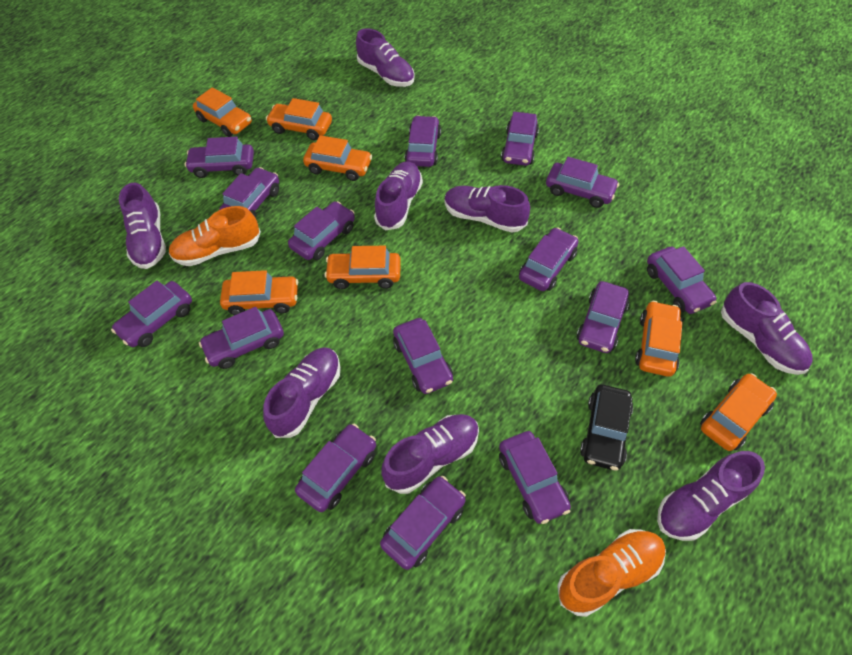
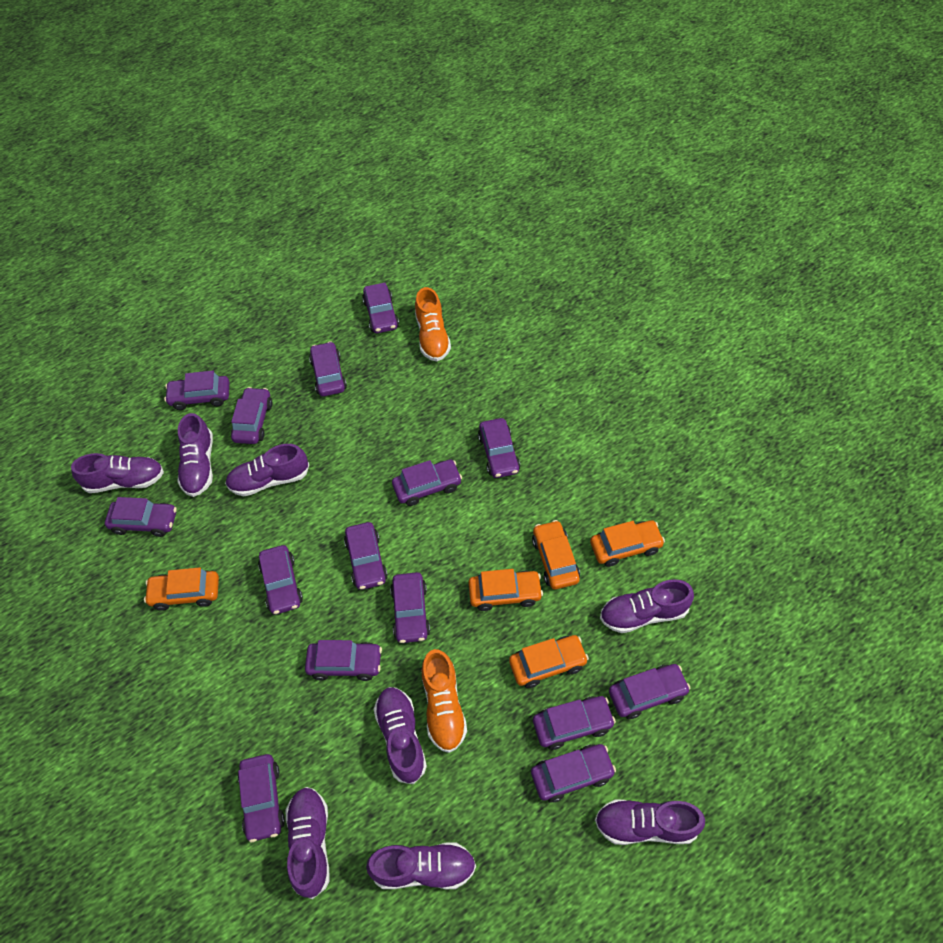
black car: [580,384,633,471] = 1 -> none = 0
orange car: [193,87,252,137] [220,270,299,315] [266,98,332,140] [303,135,372,181] [324,246,401,289] [635,301,683,377] [700,373,777,451] = 7 -> [144,567,219,611] [468,569,543,611] [509,635,589,688] [532,520,580,589] [590,520,665,567] = 5

